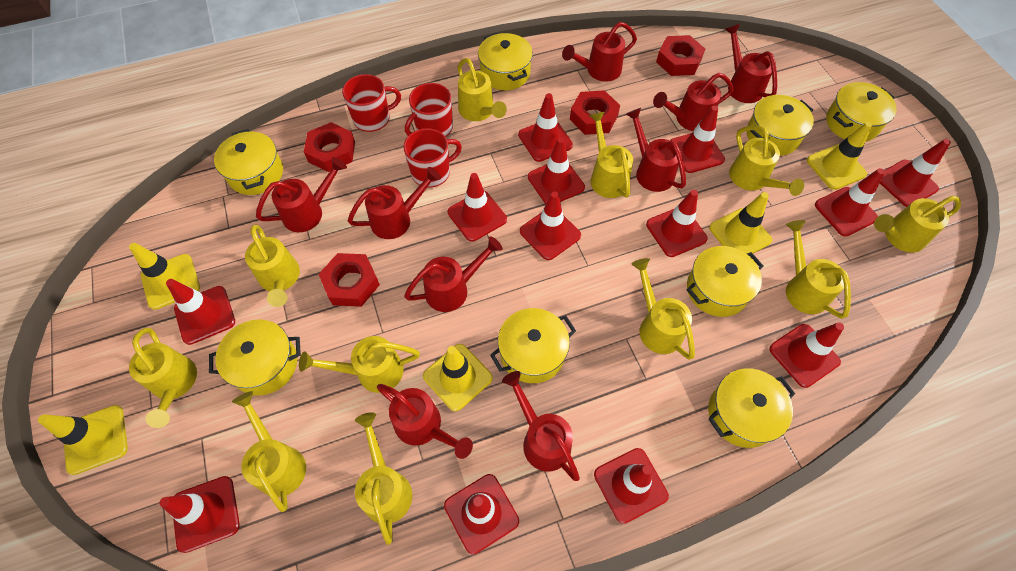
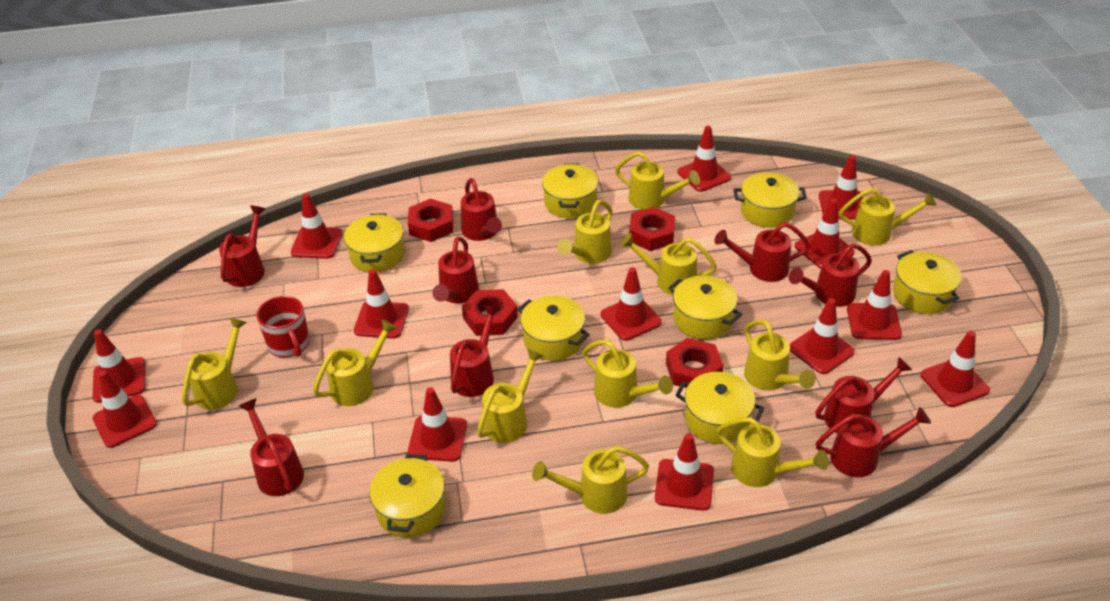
red mug: [342,74,401,132] [404,128,462,188] [405,83,453,137] = 3 -> [256,296,310,357] = 1
yellow traffic cone: [38,405,128,475] [129,243,200,310] [423,344,493,411] [709,192,772,254] [807,122,872,190] = 5 -> none = 0

